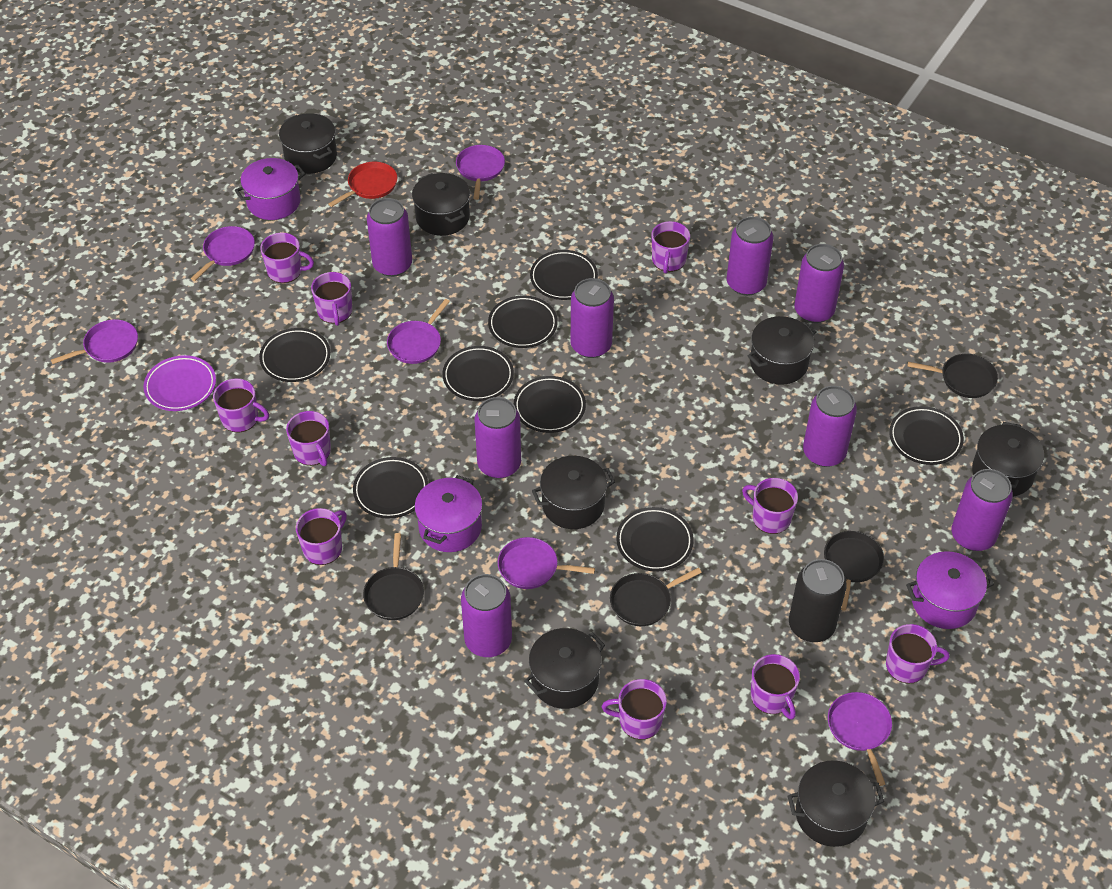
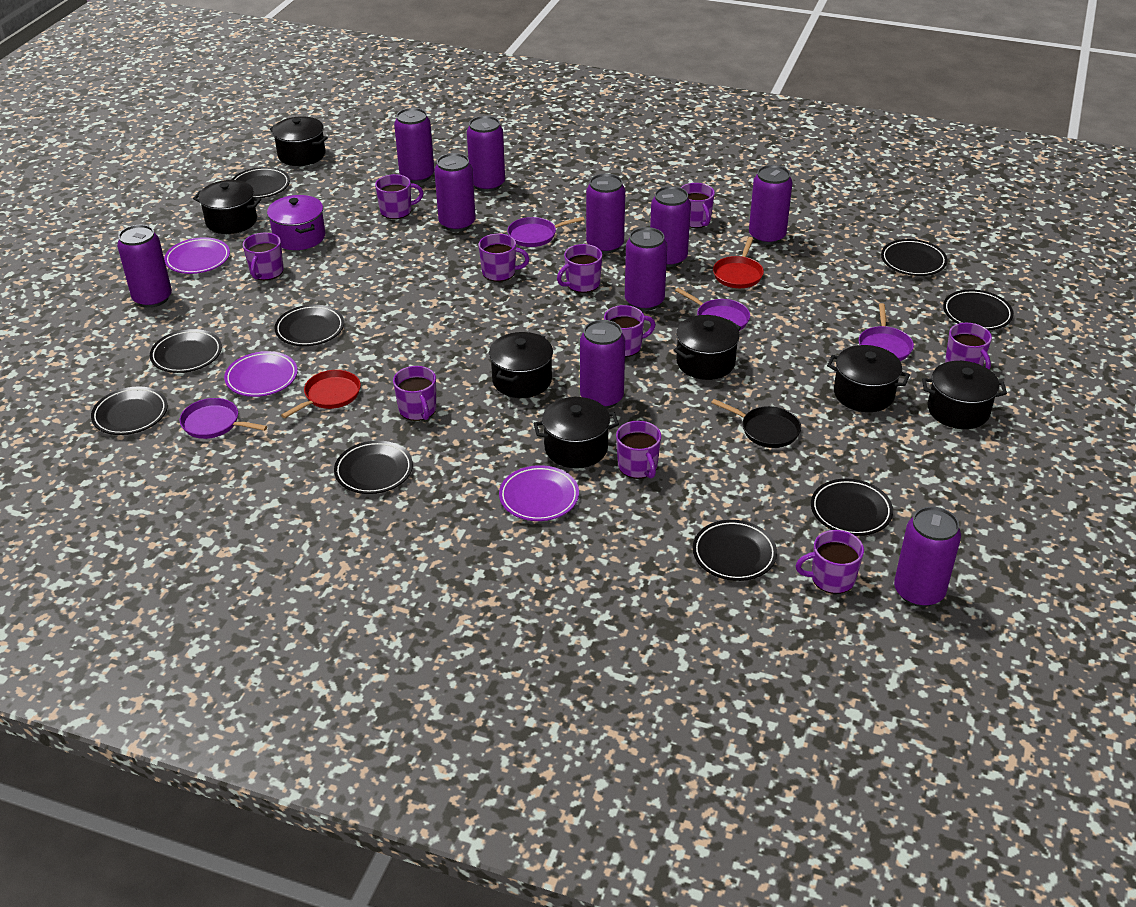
black can: [789,559,847,642] = 1 -> none = 0
black pan: [363,533,424,620] [610,567,702,626] [824,531,884,611] [908,354,998,398] = 4 -> [711,399,801,448] = 1
black plate: [259,328,330,382] [353,457,428,519] [442,346,514,401] [488,296,558,348] [514,376,586,433] [530,250,598,300] [616,507,694,572] [889,406,964,465] = 8 -> [91,386,168,435] [150,329,222,373] [231,167,290,198] [274,305,344,346] [334,441,413,494] [693,520,777,581] [811,479,893,536] [881,239,947,276] [943,290,1014,330] = 9
purple can: [367,198,412,277] [461,574,512,657] [474,397,521,479] [570,278,614,358] [727,217,774,296] [794,244,844,323] [803,386,857,467] [952,469,1013,551] = 8 -> [117,225,172,308] [394,108,434,183] [434,153,476,232] [467,116,505,192] [580,320,625,409] [586,174,625,254] [625,227,667,311] [650,186,691,267] [749,165,792,245] [894,506,961,607] = 10
purple pan: [51,319,138,364] [191,226,255,281] [387,299,450,364] [456,145,505,200] [498,537,595,589] [828,692,892,786] = 6 -> [180,398,267,439] [507,217,585,247] [675,288,750,331] [859,303,914,361] = 4
purple plate: [143,355,216,411] = 1 -> [164,237,230,274] [224,351,298,397] [499,465,579,521] = 3
purple pot: [235,158,305,220] [414,475,483,552] [906,551,994,629] = 3 -> [267,195,325,250] = 1
red pan: [328,162,397,207] = 1 -> [281,370,361,418] [713,237,764,288] = 2

